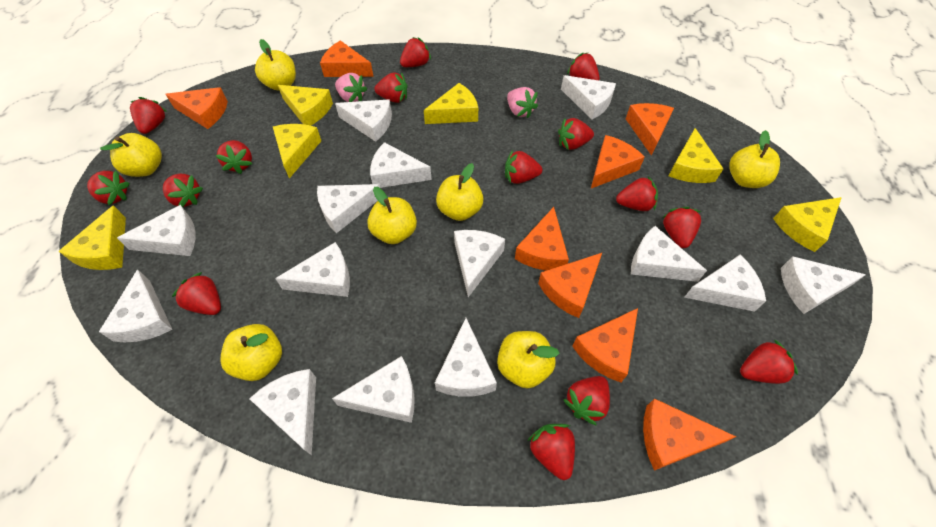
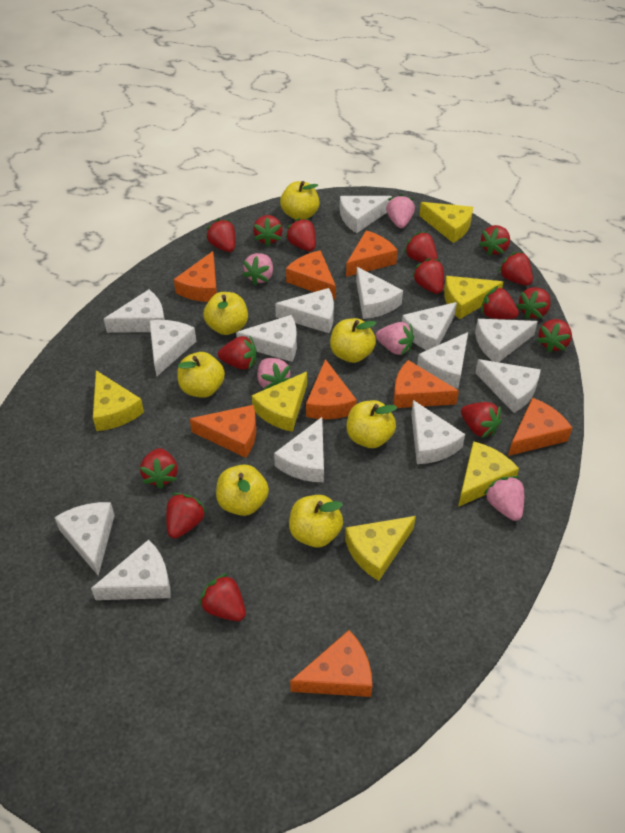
pink strawberry: [335,73,367,102] [507,87,538,118] = 2 -> [243,253,273,285] [257,358,290,390] [376,322,414,355] [386,194,415,228] [484,476,524,521] = 5

